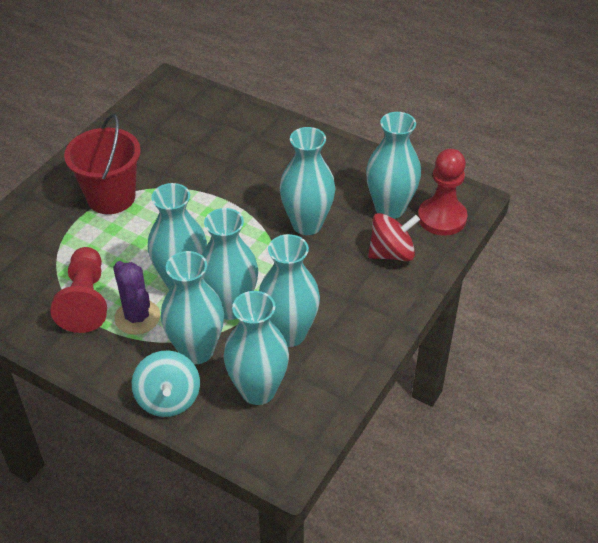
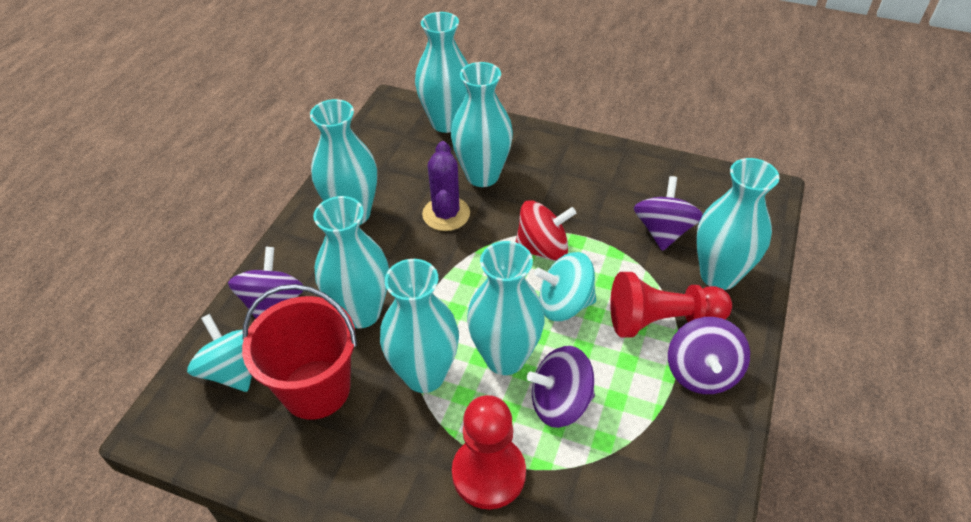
purple spinning top: none = 0 -> [228,247,303,319] [527,346,595,428] [634,176,703,251] [668,317,750,394] = 4
turquoise spinning top: [132,350,200,417] = 1 -> [187,314,252,392] [534,252,596,321] = 2

